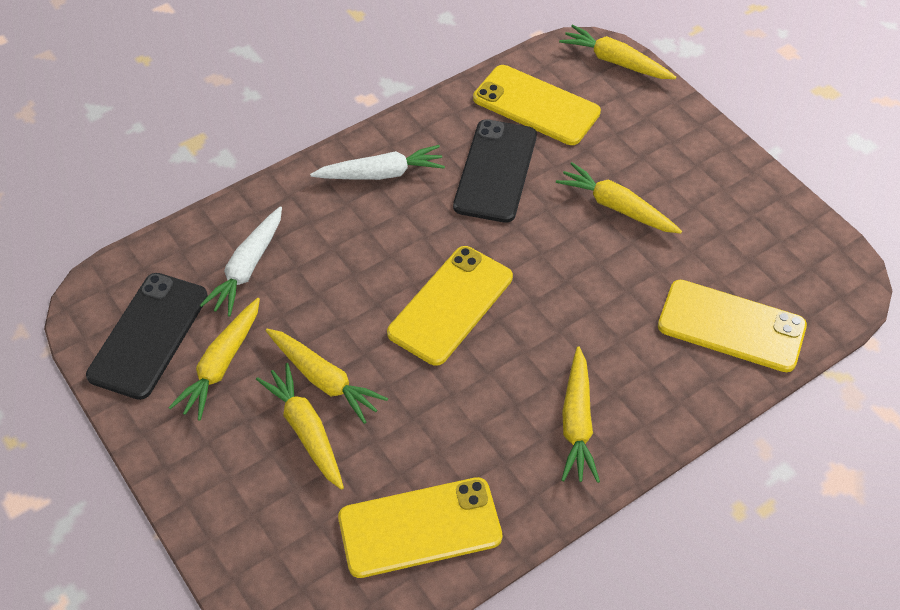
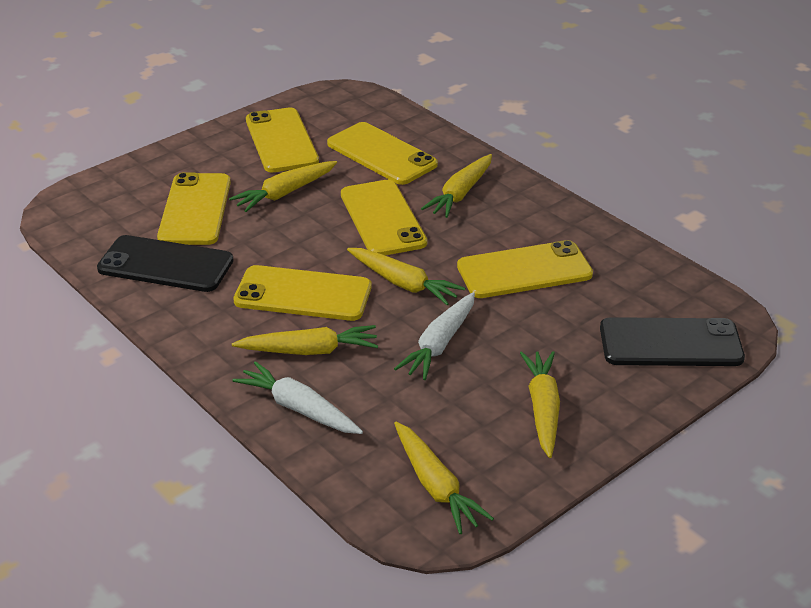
yellow phone: [338,477,502,578] [387,246,513,366] [473,65,601,145] [658,280,807,372] = 4 -> [157,172,231,245] [233,265,371,321] [246,107,319,172] [327,122,438,185] [341,180,427,255] [457,240,593,298] = 6

